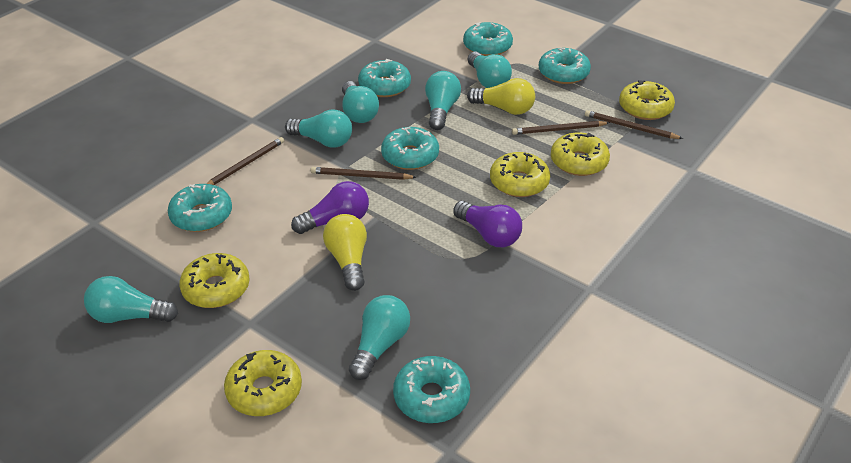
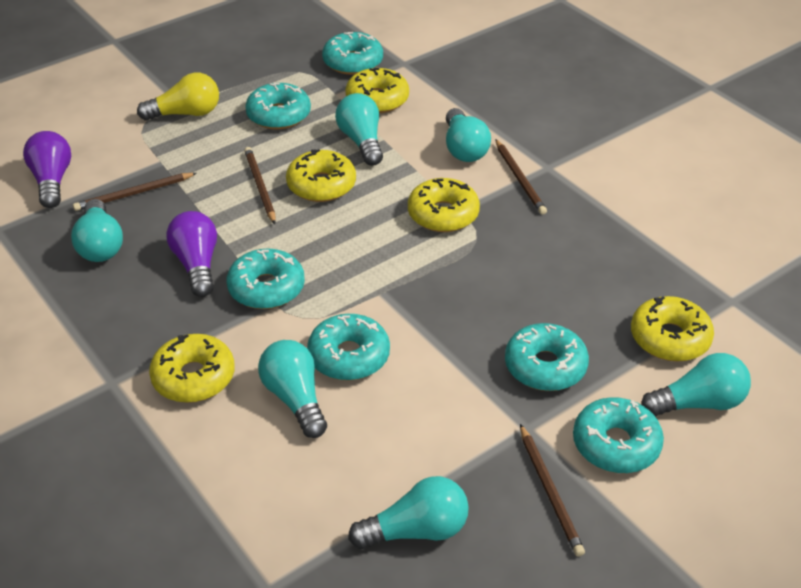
yellow light bulb: [323,214,367,291] [467,78,535,115] = 2 -> [137,73,219,121] = 1

